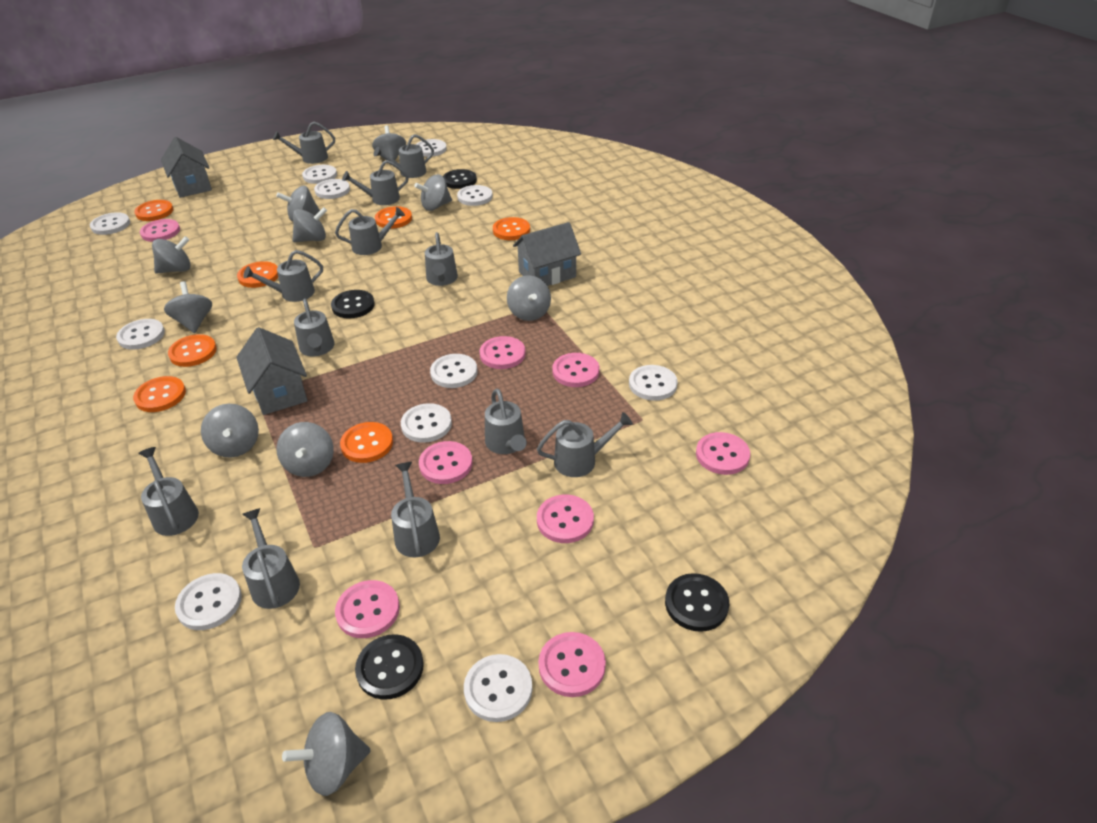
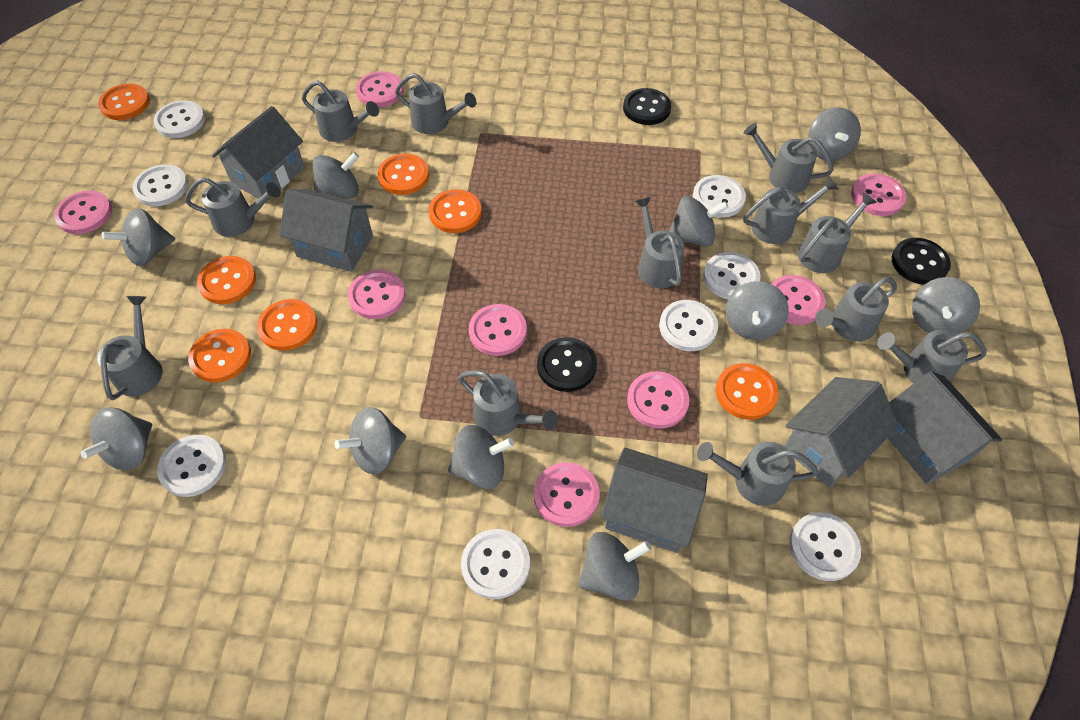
black button: [331,290,375,319] [355,634,424,700] [443,169,477,189] [665,573,729,632] = 4 -> [537,337,597,392] [623,88,671,125] [892,238,951,285] = 3
grey house: [161,137,212,198] [236,327,308,415] [513,222,581,286] = 3 -> [212,106,305,199] [279,189,373,272] [601,447,708,553] [784,377,899,488] [888,371,1002,484] = 5
white button: [90,212,130,235] [116,319,165,350] [175,573,242,630] [302,165,337,184] [314,179,350,199] [401,403,452,443] [415,139,447,157] [430,354,478,388] [457,185,493,206] [464,654,532,722] [629,365,678,401] = 11 -> [133,164,188,206] [153,100,205,138] [157,435,226,497] [461,529,530,599] [659,300,718,351] [693,175,746,218] [703,252,761,299] [789,512,861,581] = 8

